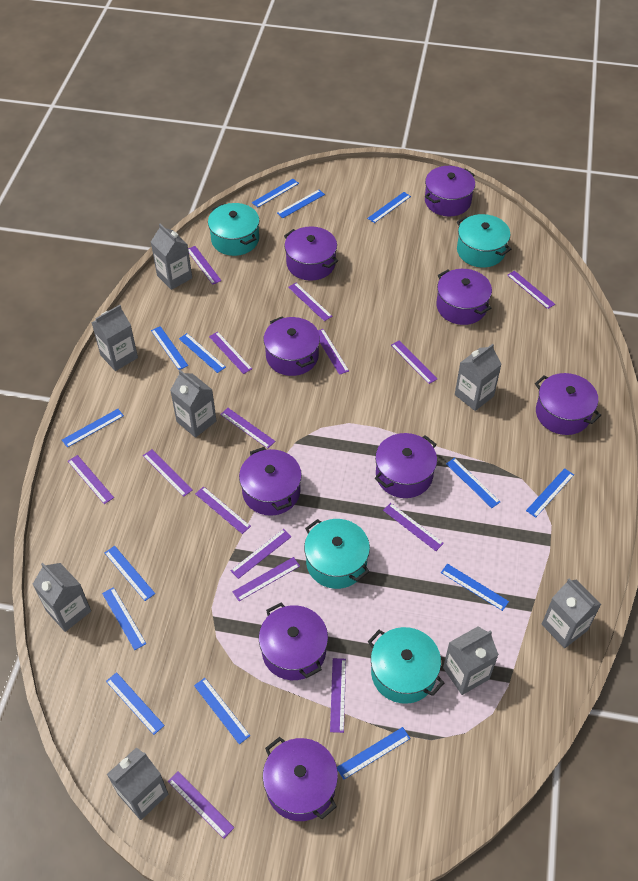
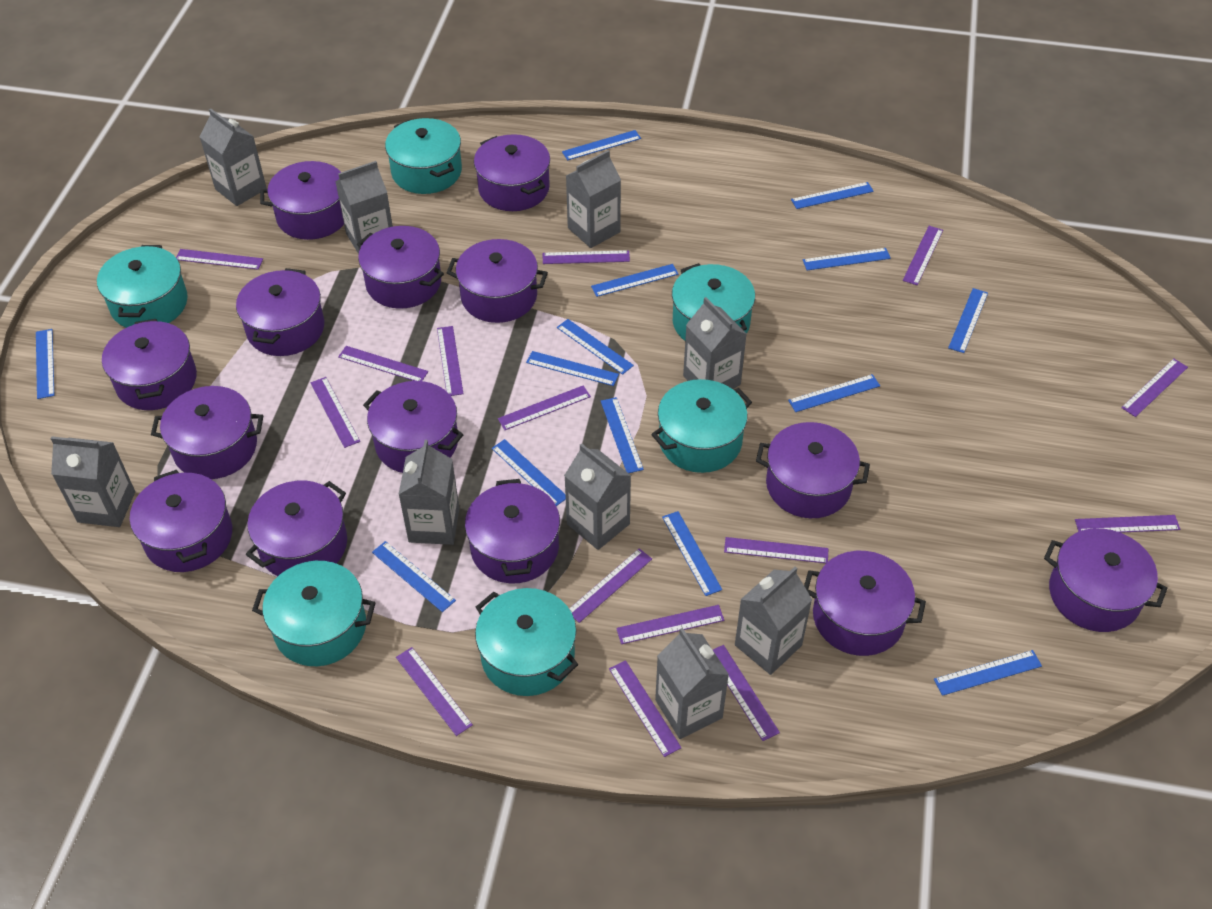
grey carton: [33,563,91,632] [92,305,138,371] [107,747,168,820] [151,224,192,290] [170,370,217,438] [443,627,499,695] [455,344,502,411] [542,578,601,648] = 8 -> [50,436,135,527] [200,108,267,206] [335,161,393,254] [398,440,459,545] [564,443,631,550] [566,150,621,248] [655,628,729,739] [683,297,746,389] [735,567,812,675] = 9
purple pot: [239,447,302,516] [259,603,328,680] [263,316,320,376] [263,737,338,821] [284,226,338,281] [375,433,437,498] [425,166,475,216] [436,269,492,325] [535,373,601,435] = 9 -> [102,319,197,410] [130,470,232,572] [151,386,263,479] [236,268,324,356] [246,481,347,576] [260,161,344,240] [357,226,444,309] [363,381,464,473] [447,239,548,323] [465,479,560,583] [474,134,550,211] [756,422,870,518] [804,551,926,656] [1044,528,1167,632] = 14
turquoise pot: [208,203,260,256] [304,519,370,589] [368,627,444,704] [457,214,511,268] = 4 -> [97,245,188,328] [252,561,376,666] [385,118,462,194] [475,588,578,696] [651,379,752,473] [672,263,755,341] = 6

